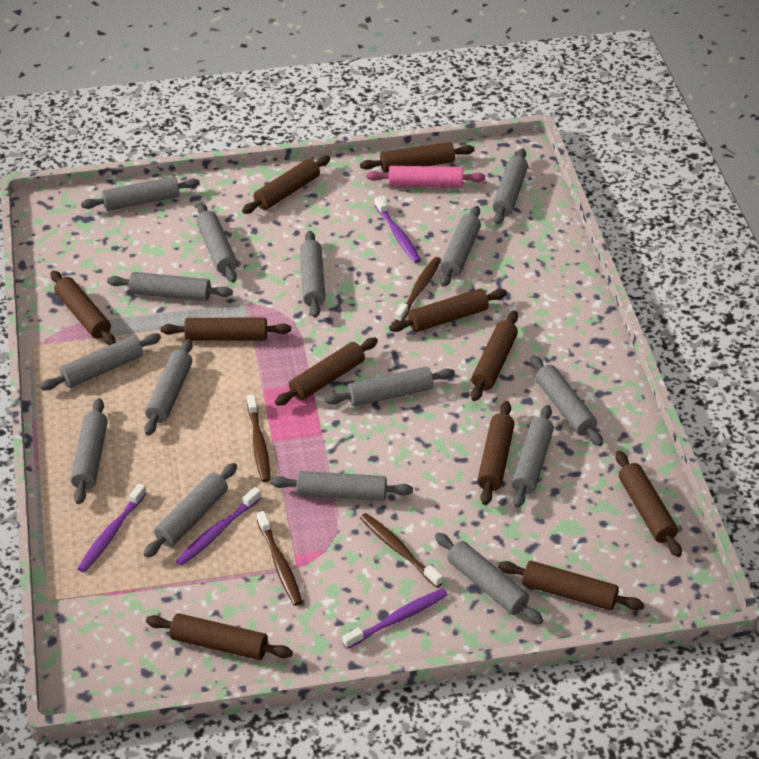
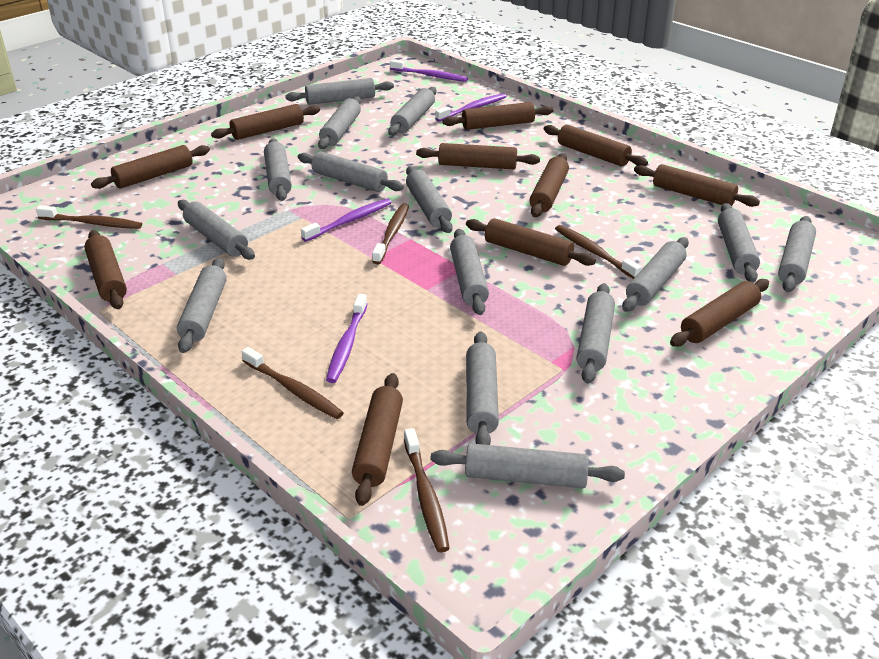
brown toothbrush: [247,394,270,482] [257,511,302,606] [360,513,443,588] [395,257,441,321] = 4 -> [36,205,142,229] [242,347,344,419] [372,203,409,264] [404,428,450,552] [555,225,642,279] = 5
pink rolling pin: [366,166,485,188] = 1 -> none = 0

